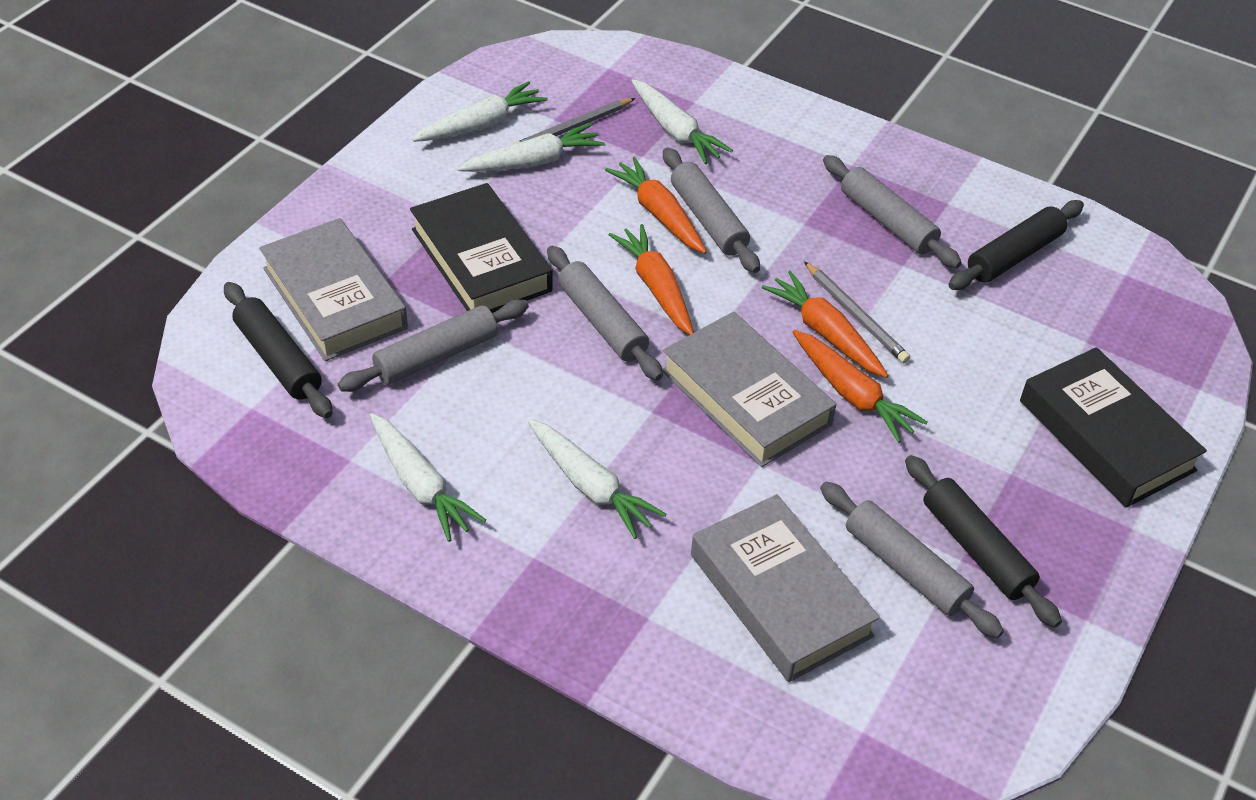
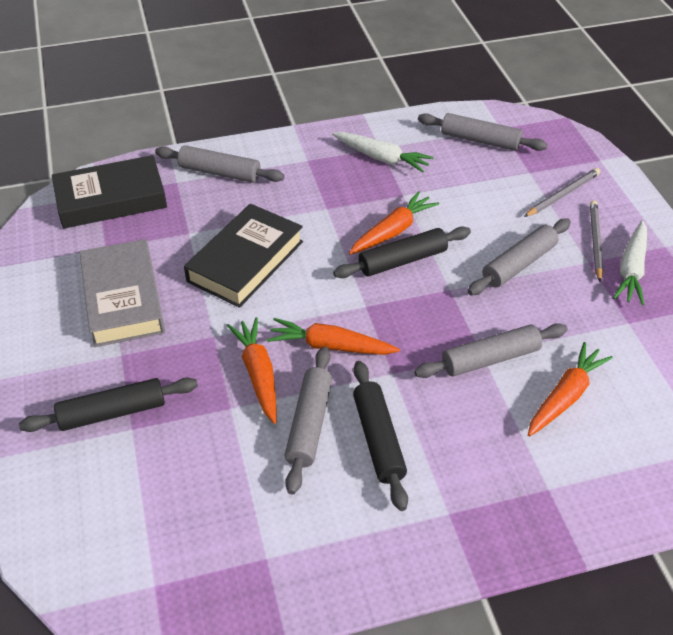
grey book: [259,218,408,361] [662,312,836,467] [691,494,880,682] = 3 -> [80,239,165,347] = 1
white carrot: [370,413,486,542] [412,81,548,142] [457,123,605,172] [527,419,666,539] [631,79,733,164] = 5 -> [332,132,434,172] [613,220,647,305] = 2

